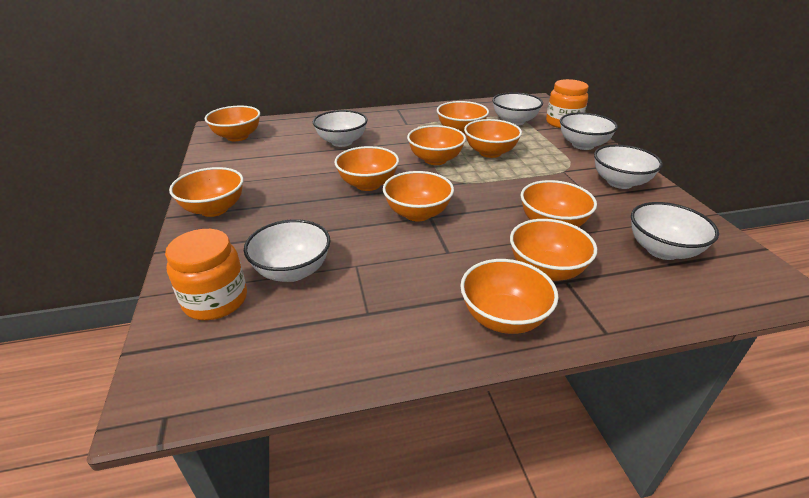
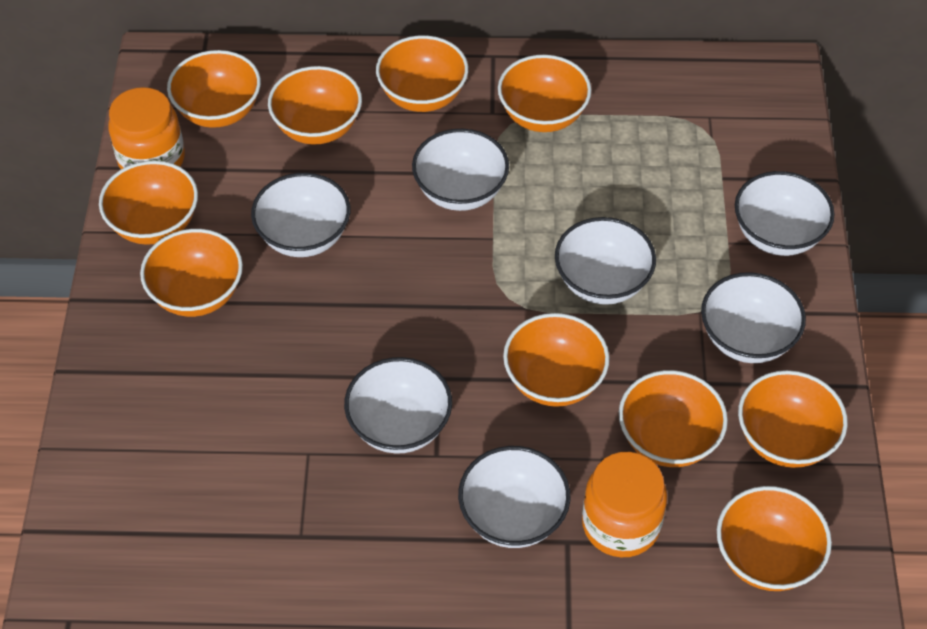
white bowl: [244,219,330,282] [313,110,368,147] [492,92,543,126] [560,113,618,150] [594,145,663,189] [631,202,719,260] = 6 -> [251,173,350,257] [344,357,452,454] [412,129,509,211] [458,446,570,548] [555,217,656,305] [701,272,806,363] [735,171,835,256] = 7

